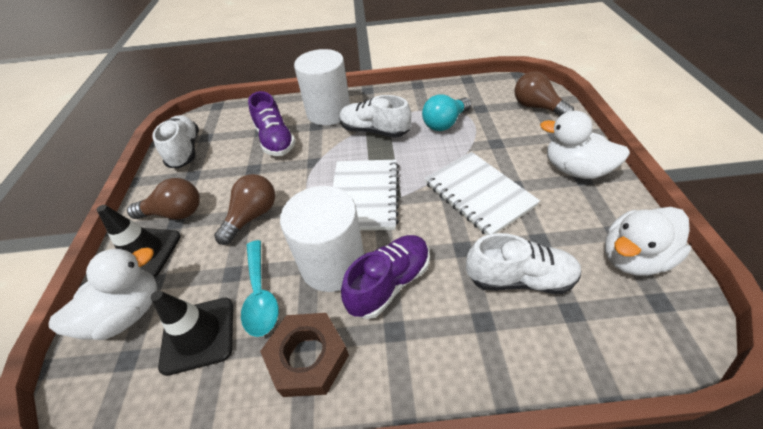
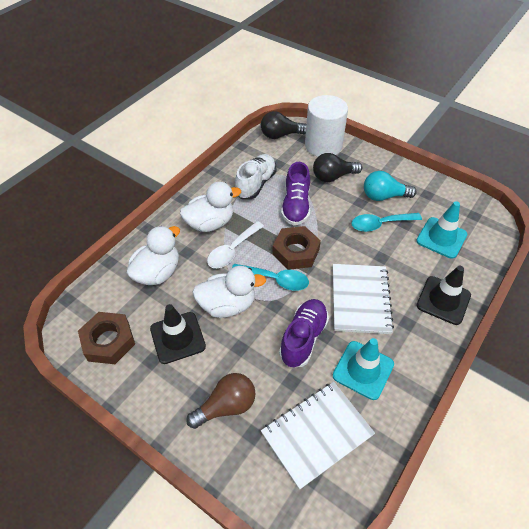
black light bulb: none = 0 -> [261,111,306,139] [313,153,362,182] = 2
brown light bulb: [127,178,200,220] [214,174,275,245] [515,71,574,116] = 3 -> [186,373,256,429] = 1
brown nut: [260,313,349,397] = 1 -> [78,312,135,364] [272,226,321,270] = 2
turquoise spoon: [241,240,278,337] = 1 -> [232,264,309,291] [352,213,422,232] = 2
turquoise traffic cone: none = 0 -> [333,338,394,400] [416,201,467,259] = 2
white cylinder: [280,186,364,292] [294,49,350,126] = 2 -> [305,95,348,157] = 1
white shoe: [152,115,199,168] [339,95,411,138] [466,233,581,294] = 3 -> [235,154,276,199] = 1
white spoon: none = 0 -> [207,221,264,268] = 1

